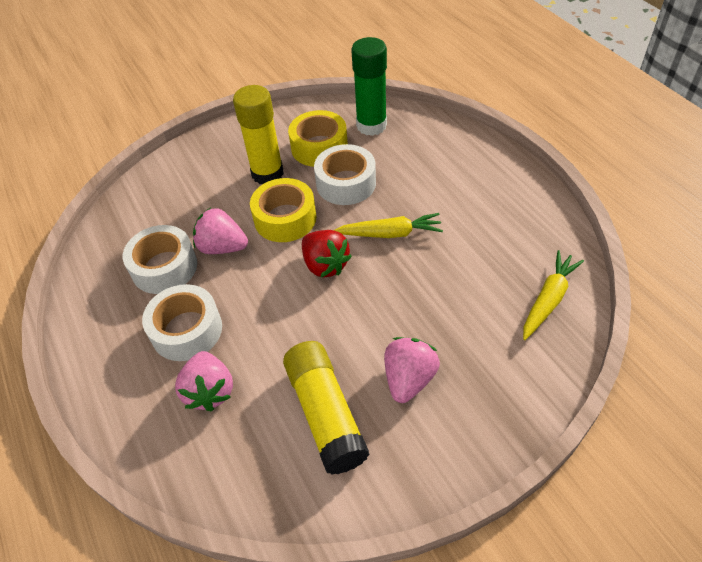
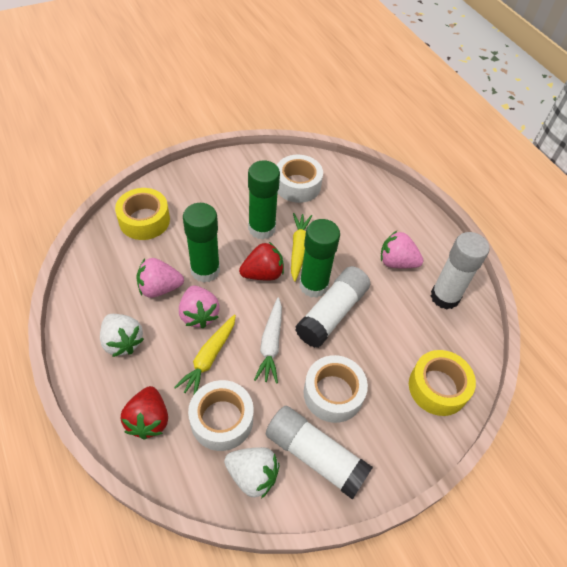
green glue stick: [351,37,387,136] = 1 -> [183,203,220,283] [248,160,280,240] [299,219,340,298] = 3
red strawberry: [302,230,352,277] = 1 -> [121,386,168,440] [239,242,284,280] = 2
white carrot: none = 0 -> [254,298,282,384] = 1
white glue stick: none = 0 -> [266,406,373,500] [295,266,370,348] [431,232,490,310] = 3
white strawberry: none = 0 -> [100,314,144,357] [224,447,280,499] = 2
yellow glue stick: [233,85,284,184] [283,341,370,475] = 2 -> none = 0

